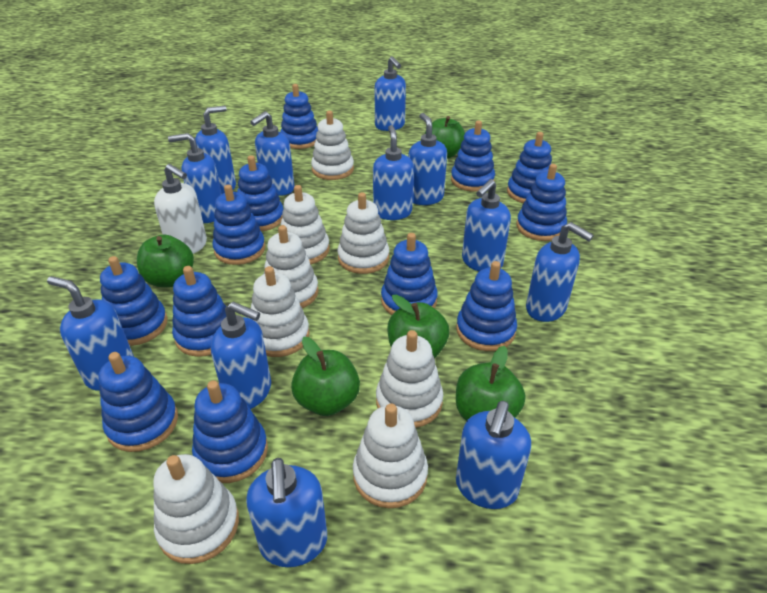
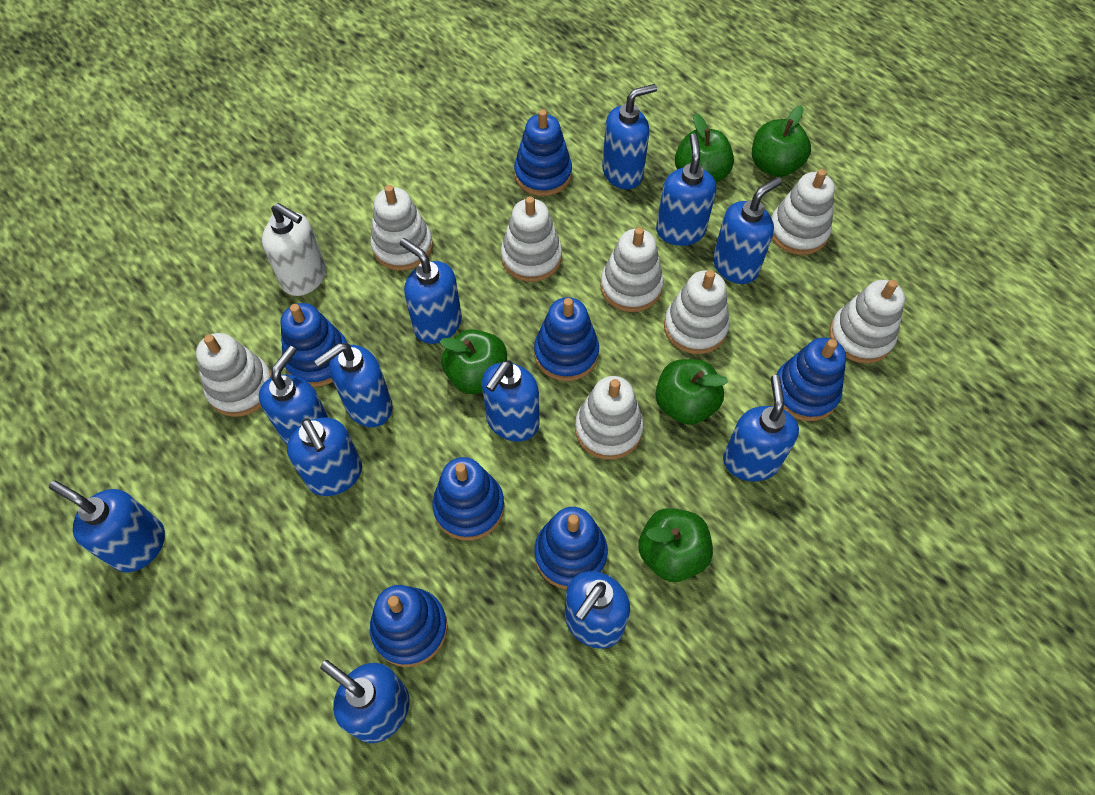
blue stacking toy: [99,352,178,452] [100,256,167,346] [172,266,226,357] [192,380,268,483] [212,184,265,265] [237,155,283,231] [280,84,318,149] [381,233,438,315] [451,121,495,192] [456,261,517,351] [507,132,552,203] [516,164,567,241] = 12 -> [280,303,347,387] [370,585,448,667] [433,457,505,541] [514,109,572,196] [534,297,599,381] [535,507,608,589] [776,337,846,421] = 7

